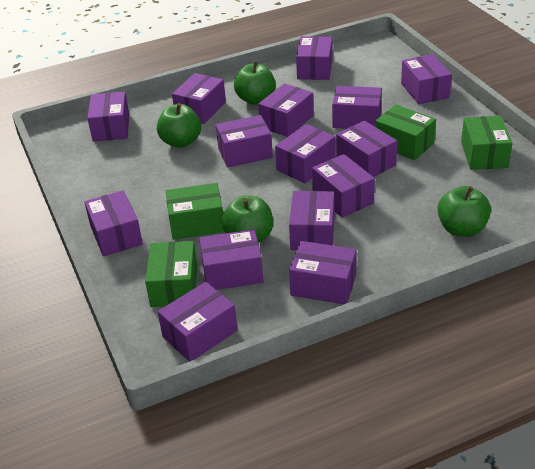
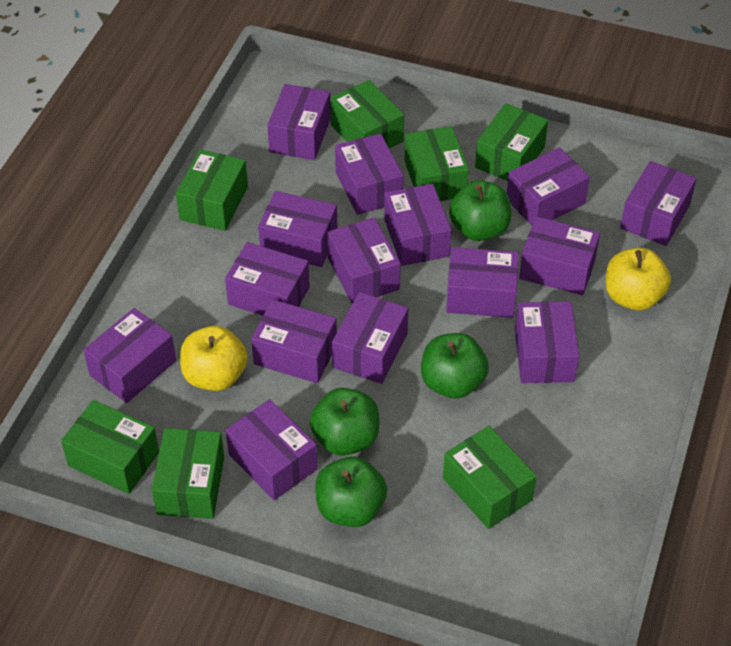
green box: [145,241,198,307] [166,183,225,240] [375,105,436,160] [461,116,512,170] = 4 -> [61,400,159,494] [152,428,224,519] [176,149,248,231] [330,80,404,148] [404,126,469,201] [443,426,537,529] [475,103,548,181] = 7
yellow apple: none = 0 -> [180,326,248,391] [606,248,671,310] = 2

